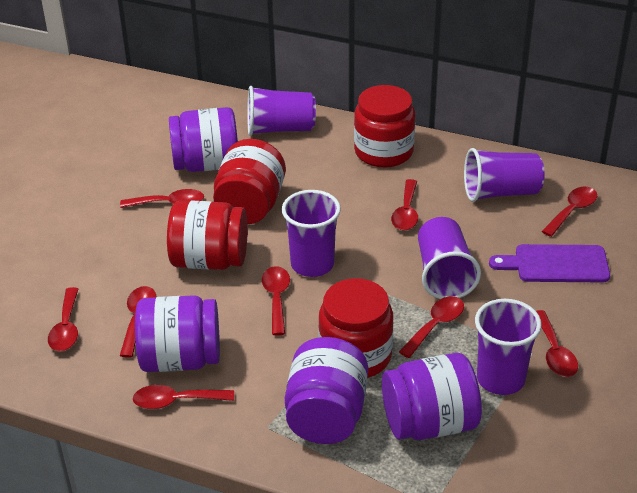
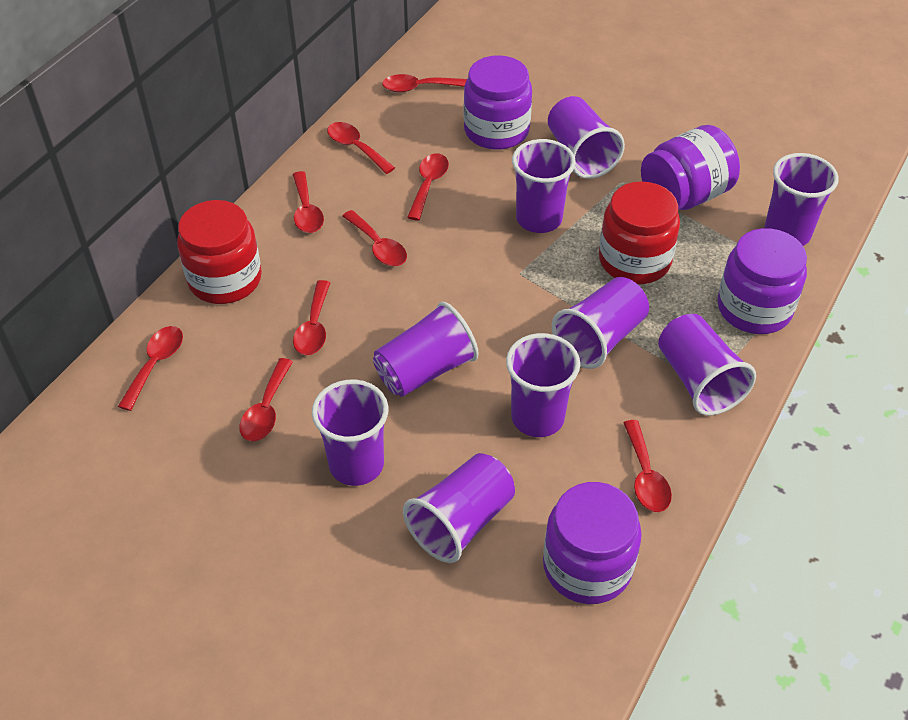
purple cup: [247,86,316,136] [282,190,341,277] [418,217,481,299] [464,148,545,202] [475,299,542,395] = 5 -> [312,380,389,486] [373,302,479,397] [403,453,515,563] [506,333,580,437] [512,139,576,233] [548,96,625,179] [552,277,649,369] [658,314,756,415] [764,153,839,246] = 9
purple cutting board: [489,244,610,282] = 1 -> none = 0
red jar: [167,200,248,270] [213,139,286,224] [318,278,393,378] [354,85,415,168] = 4 -> [177,200,262,304] [599,181,680,284] = 2

